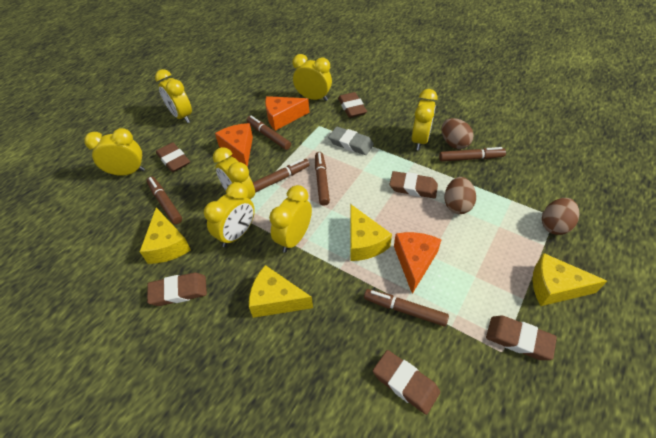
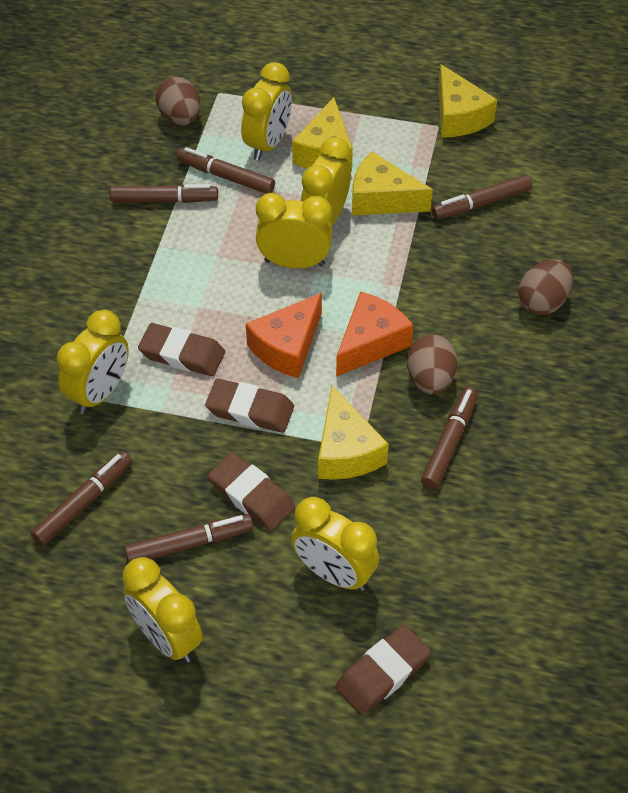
brown eraser: [147,273,207,306] [156,142,190,172] [338,92,367,118] [373,350,440,415] [389,171,438,199] [486,316,557,360] = 6 -> [138,323,225,376] [205,379,294,433] [208,453,296,531] [335,625,431,715] = 4
grey eraser: [328,127,374,155] = 1 -> none = 0
orange cheese: [215,123,253,167] [265,96,309,131] [394,232,442,294] = 3 -> [246,293,322,378] [336,291,413,377] = 2
yellow clock: [84,128,145,176] [155,69,192,123] [204,182,255,247] [213,147,255,199] [269,185,312,253] [293,54,332,101] [412,89,437,150] = 7 -> [57,310,129,414] [122,557,203,663] [241,62,292,161] [256,193,332,268] [291,497,379,591] [300,137,351,225] = 6

